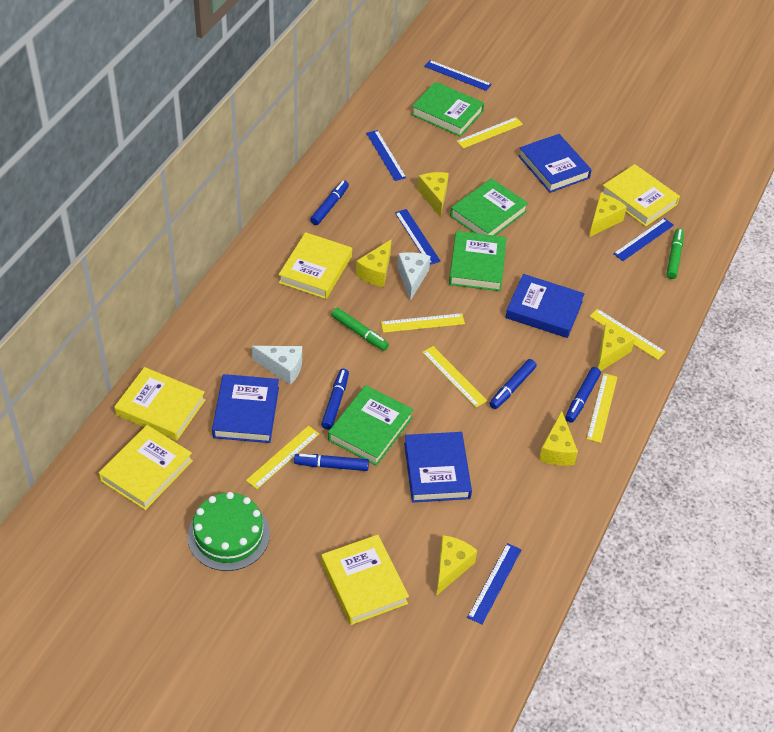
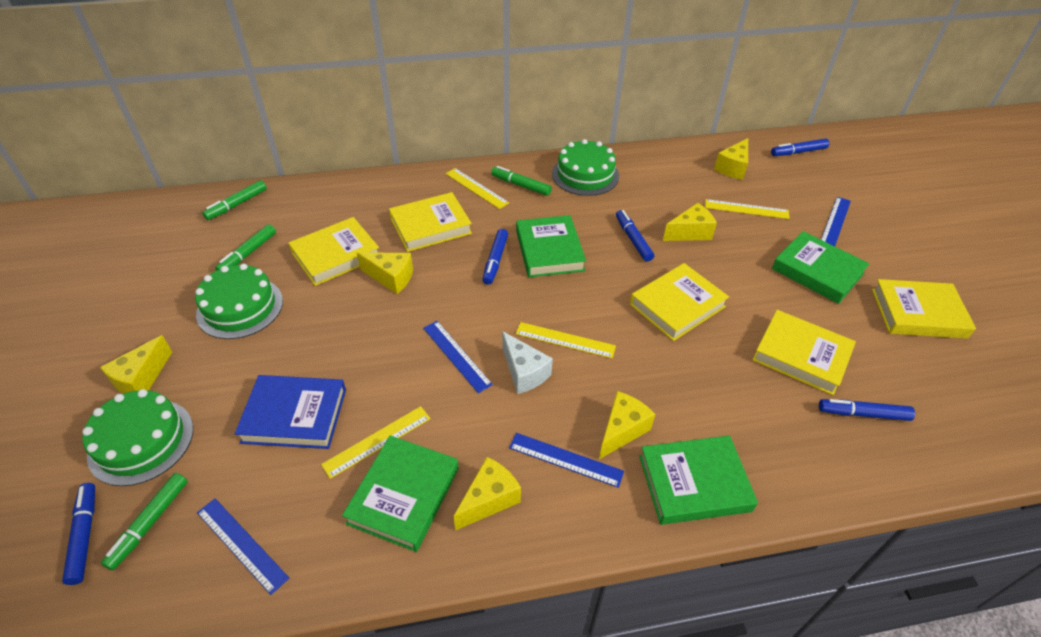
blue book: [212,374,279,443] [404,432,472,502] [505,274,585,338] [518,134,592,193] = 4 -> [235,375,346,449] = 1
blue ruler: [366,130,407,181] [395,209,441,265] [424,60,492,91] [467,543,522,625] [613,218,674,261] = 5 -> [197,498,289,595] [423,321,493,393] [509,433,624,488] [821,197,851,246] = 4
green cake: [188,492,270,571] = 1 -> [82,389,193,486] [195,264,283,339] [552,139,619,196] = 3
green marker: [331,308,389,351] [666,228,684,279] = 2 -> [101,473,188,570] [202,180,267,220] [215,224,276,271] [491,166,552,196] = 4
white cheese: [252,346,302,385] [397,252,431,301] = 2 -> [502,331,553,394] = 1
yellow ruler: [246,426,319,489] [381,313,465,333] [422,346,487,408] [457,117,523,149] [587,373,617,443] [589,309,666,360] = 6 -> [321,406,431,479] [445,168,509,209] [516,322,616,358] [705,199,790,219] = 4

